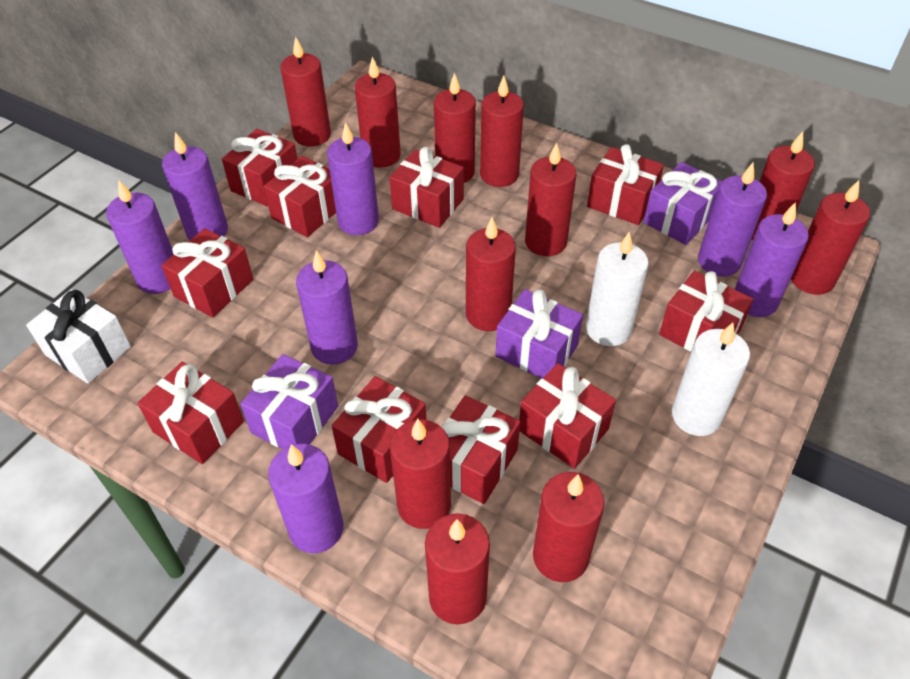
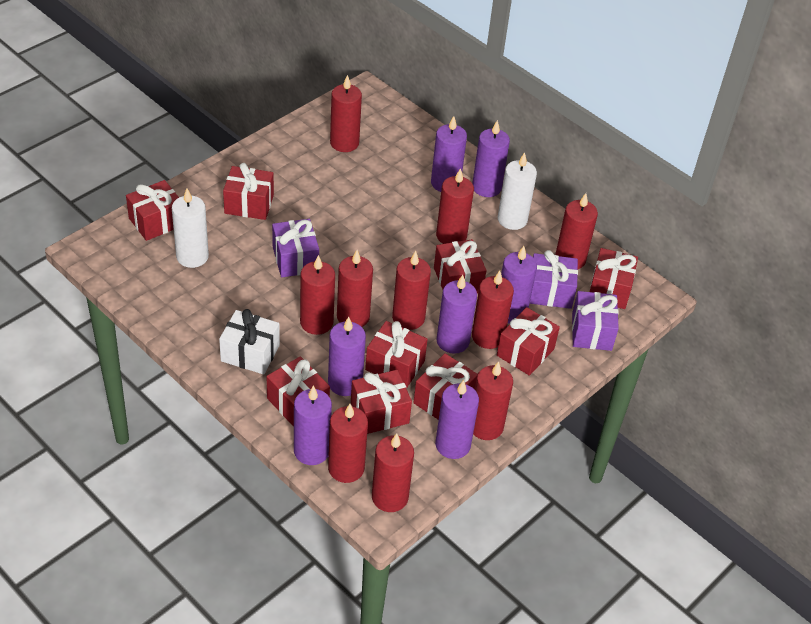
red candle: [280,37,331,147] [355,56,401,168] [390,419,451,529] [425,513,490,625] [434,72,476,183] [466,217,516,331] [480,76,524,187] [525,143,576,256] [533,472,605,582] [751,132,815,240] [791,180,870,295] = 11 -> [300,255,335,335] [328,404,368,483] [330,75,362,152] [337,250,373,327] [372,433,414,512] [392,251,431,330] [436,168,474,244] [472,271,514,349] [473,361,513,440] [555,193,598,269] = 10
red gift: [138,362,244,464] [161,228,253,318] [222,129,297,207] [264,156,336,237] [332,376,426,483] [389,147,464,228] [441,395,520,504] [519,363,616,469] [587,144,664,225] [659,271,753,352] = 10 -> [126,180,179,241] [223,163,274,220] [267,356,330,427] [351,370,412,434] [365,321,428,388] [413,353,478,420] [434,239,486,294] [497,307,560,376] [590,248,638,309] = 9

